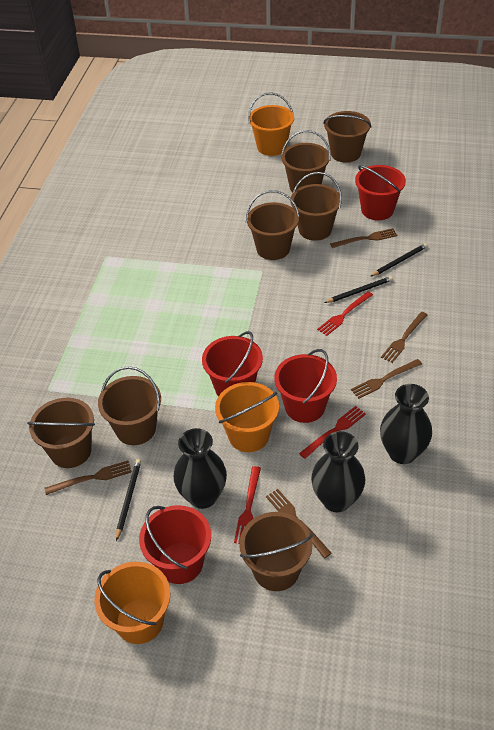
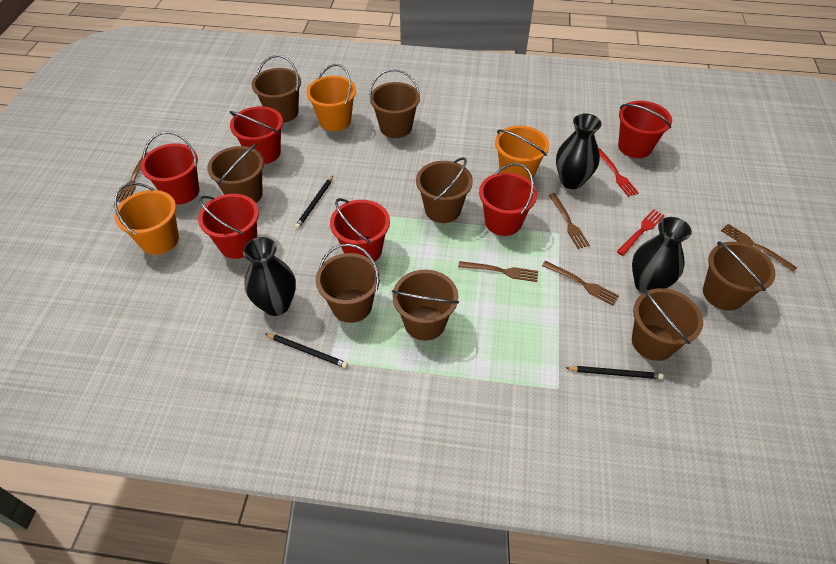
brown bucket: [27,398,95,468] [98,366,161,445] [239,512,313,591] [246,190,300,260] [281,130,331,192] [291,172,342,241] [323,111,372,162] = 7 -> [207,144,264,203] [252,55,301,123] [316,243,380,323] [369,69,420,138] [392,270,459,341] [416,157,473,223] [632,288,703,361] [703,241,776,310] = 8
red bucket: [139,505,211,584] [202,331,263,397] [274,349,337,423] [355,165,406,220] = 4 -> [140,132,199,205] [198,194,259,259] [229,106,283,164] [330,198,390,262] [479,163,537,236] [618,101,672,158] = 6
red fork: [234,466,261,544] [299,406,366,459] [317,291,373,336] = 3 -> [598,148,639,197] [617,209,665,256] = 2

